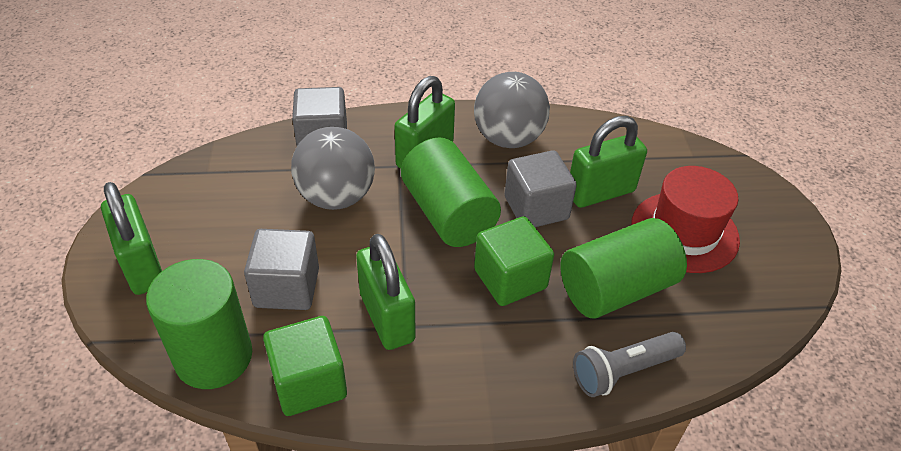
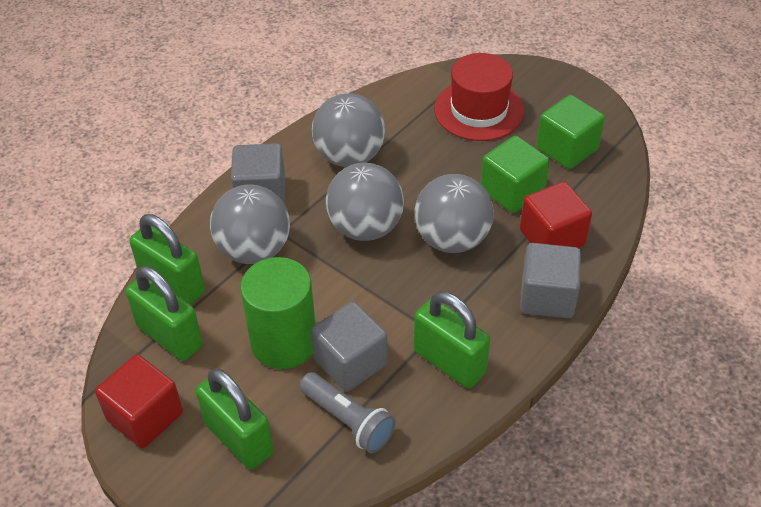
green cylinder: [146,259,252,389] [401,137,501,247] [560,218,687,318] = 3 -> [240,257,316,369] = 1
grey ball: [291,127,375,210] [474,72,550,148] = 2 -> [210,184,290,264] [312,93,385,167] [326,163,404,241] [414,174,494,253] = 4
red cube: none = 0 -> [95,355,183,448] [520,182,592,248] = 2

